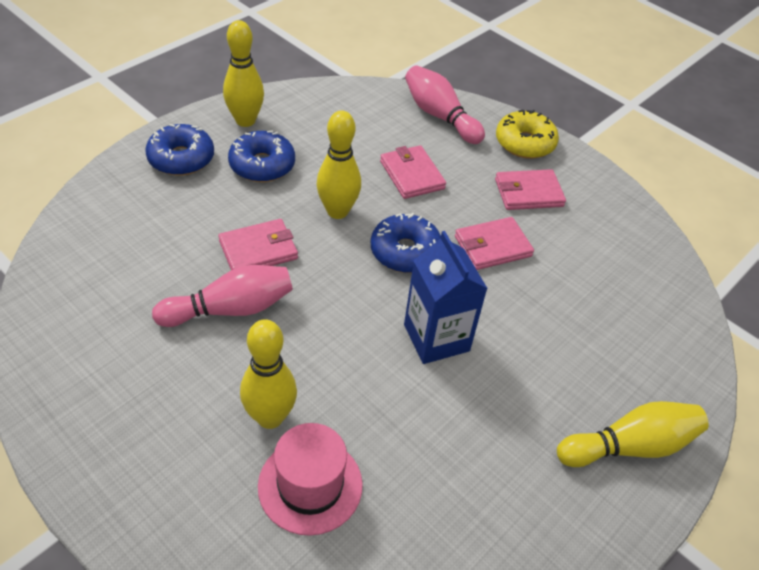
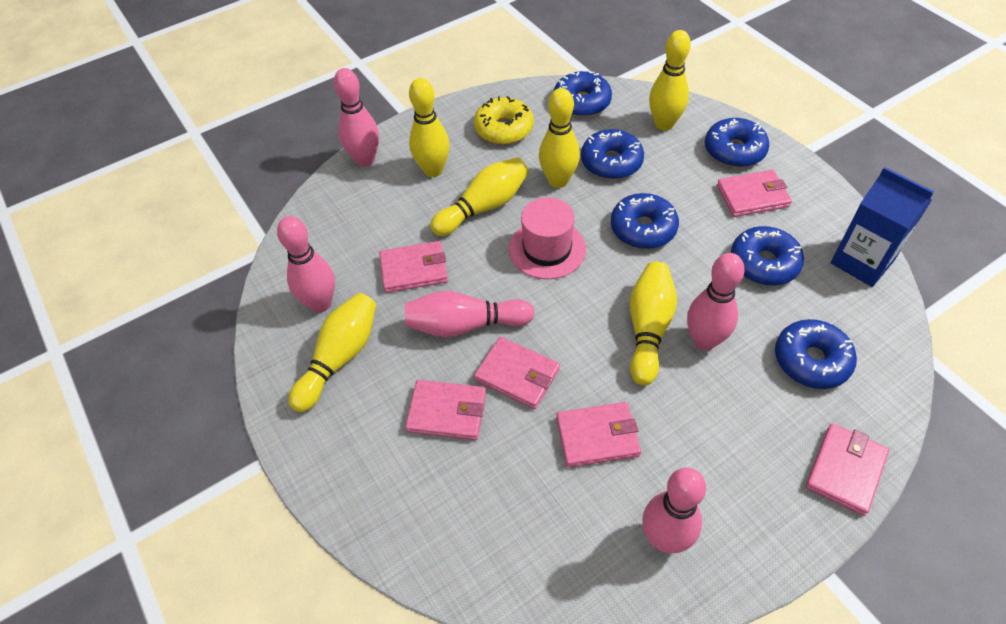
blue donut: [145,124,214,176] [228,131,295,182] [371,213,441,273] = 3 -> [553,71,612,117] [581,129,644,179] [611,193,679,249] [705,118,769,167] [731,226,804,286] [775,319,857,389] = 6
pink bowling pin: [152,265,293,327] [405,65,485,144] = 2 -> [277,216,335,313] [334,68,379,167] [405,291,535,337] [642,467,706,553] [687,253,745,350] = 5
pink wallet: [218,219,298,270] [380,145,446,199] [455,217,534,270] [495,169,566,210] = 4 -> [379,241,448,293] [405,380,486,440] [474,337,560,409] [556,402,641,467] [717,170,792,217] [806,423,889,516] = 6
yellow bowling pin: [223,20,264,127] [240,319,297,429] [316,110,361,219] [557,401,709,467] = 4 -> [289,293,376,412] [409,78,450,177] [430,157,529,236] [539,88,580,188] [629,262,677,385] [649,30,691,131] = 6

